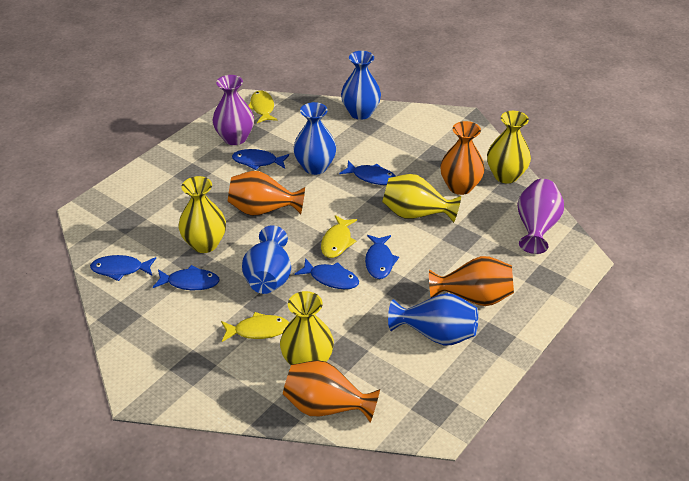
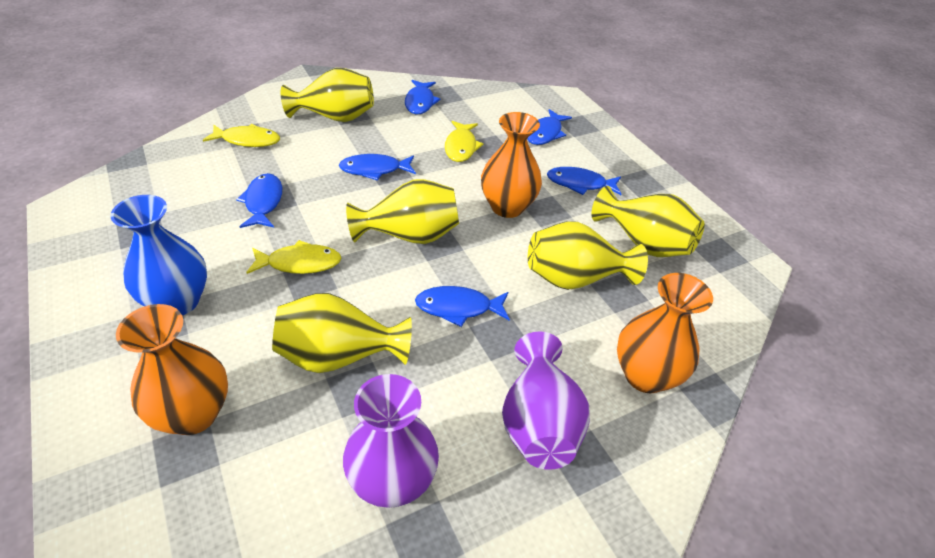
blue vase: [242,225,291,294] [293,102,336,175] [341,51,381,120] [388,293,478,345] = 4 -> [110,195,207,315] = 1
orange vase: [228,171,305,216] [283,360,380,423] [429,256,514,306] [440,121,485,195] = 4 -> [116,304,228,435] [481,112,542,218] [617,273,713,393] = 3
yellow vase: [179,176,226,253] [280,291,334,365] [382,174,461,223] [487,111,531,184] = 4 -> [272,293,412,373] [280,68,374,122] [346,179,459,244] [528,222,648,290] [591,186,705,257] = 5

